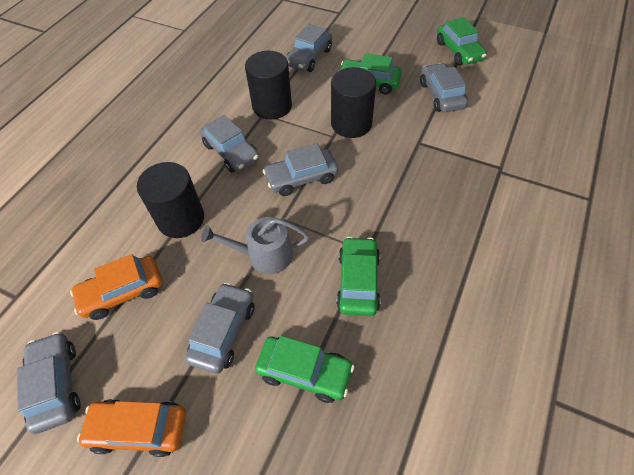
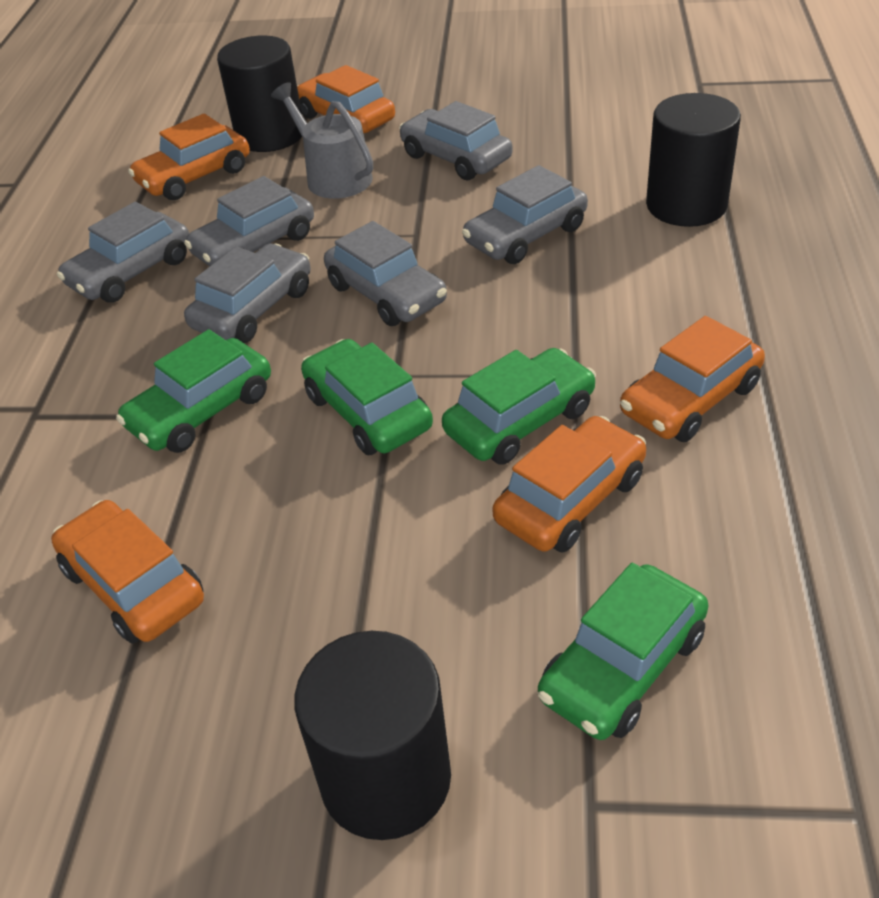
orange car: [70,254,162,320] [77,399,186,457] = 2 -> [51,500,204,644] [128,113,250,200] [297,65,395,133] [492,416,646,552] [620,316,765,442] = 5

